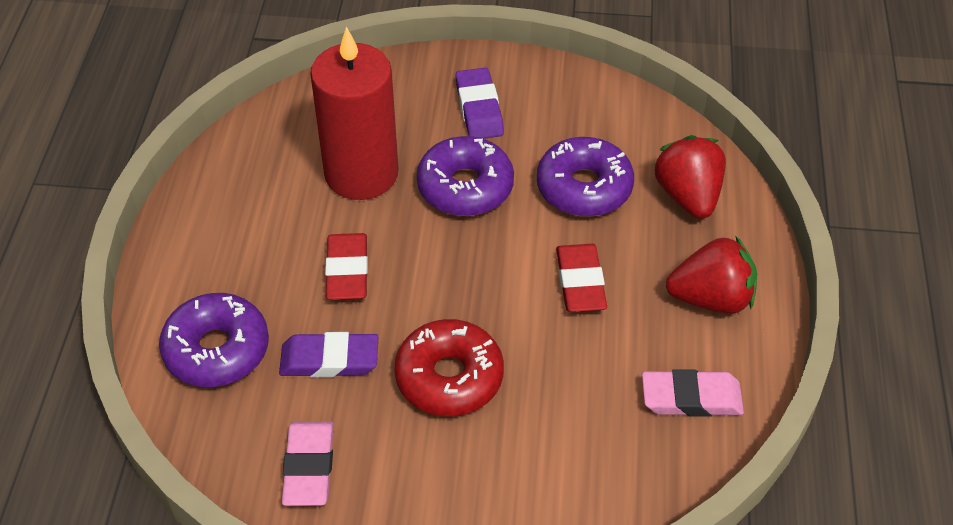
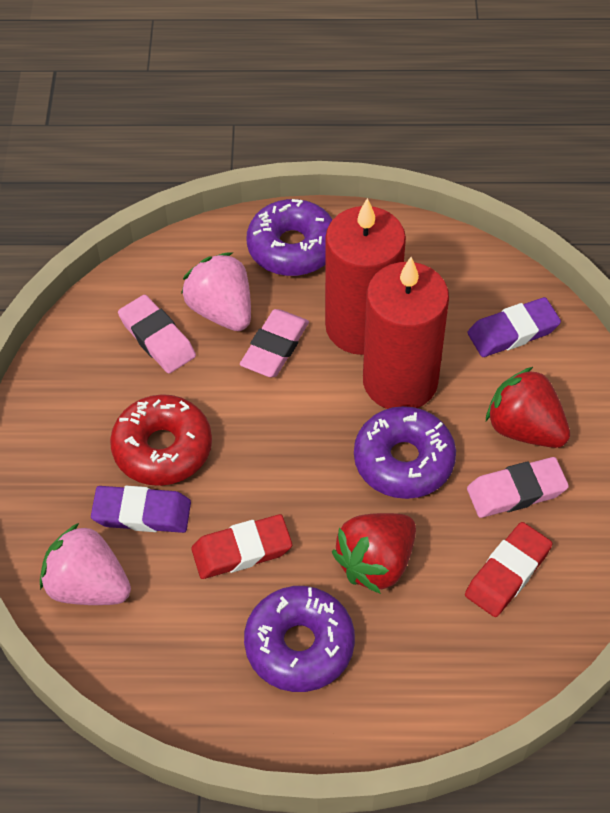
pink eraser: [282,421,334,506] [642,369,744,417] = 2 -> [118,295,196,373] [240,309,309,377] [467,457,569,518] = 3
pink strawberry: none = 0 -> [40,523,131,605] [181,252,251,331] = 2
red candle: [310,27,399,200] = 1 -> [325,198,406,355] [363,257,449,409] = 2

